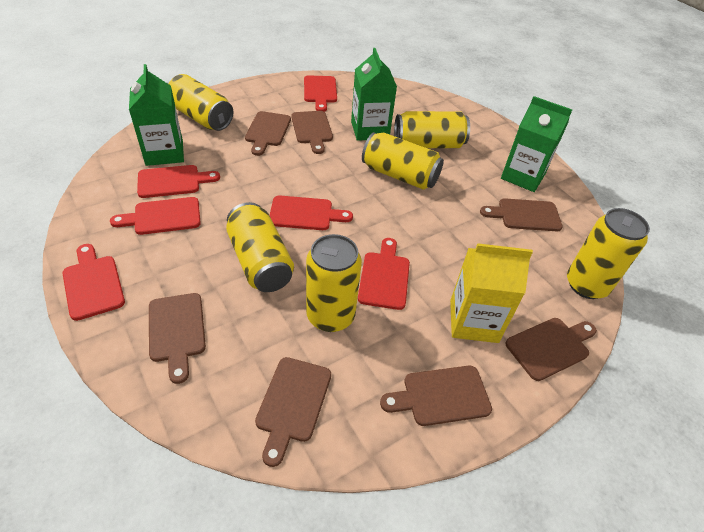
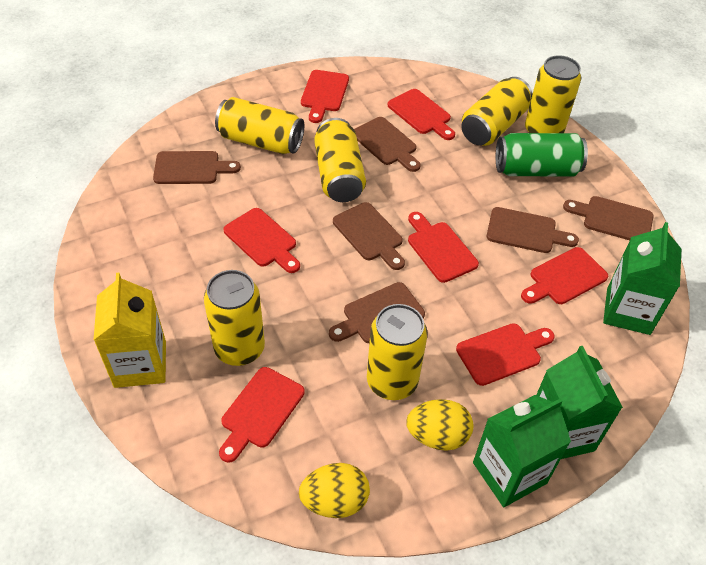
brown cutting board: [149,293,206,384] [245,111,291,156] [255,357,331,467] [291,111,333,154] [380,366,492,426] [480,198,563,231] [506,318,597,381] = 7 -> [153,151,241,184] [329,282,425,343] [333,202,405,270] [354,117,421,172] [487,207,579,253] [563,196,654,240] = 6
green can: none = 0 -> [496,133,588,176] = 1
red cutting board: [63,244,125,321] [110,197,201,235] [137,165,220,198] [269,195,353,230] [304,75,337,112] [358,238,410,310] = 6 -> [219,367,305,463] [223,208,300,273] [301,70,349,123] [388,89,455,140] [408,212,479,283] [456,323,555,386] [521,247,608,304] = 7
yellow egg: none = 0 -> [299,463,370,518] [406,399,473,451] = 2

